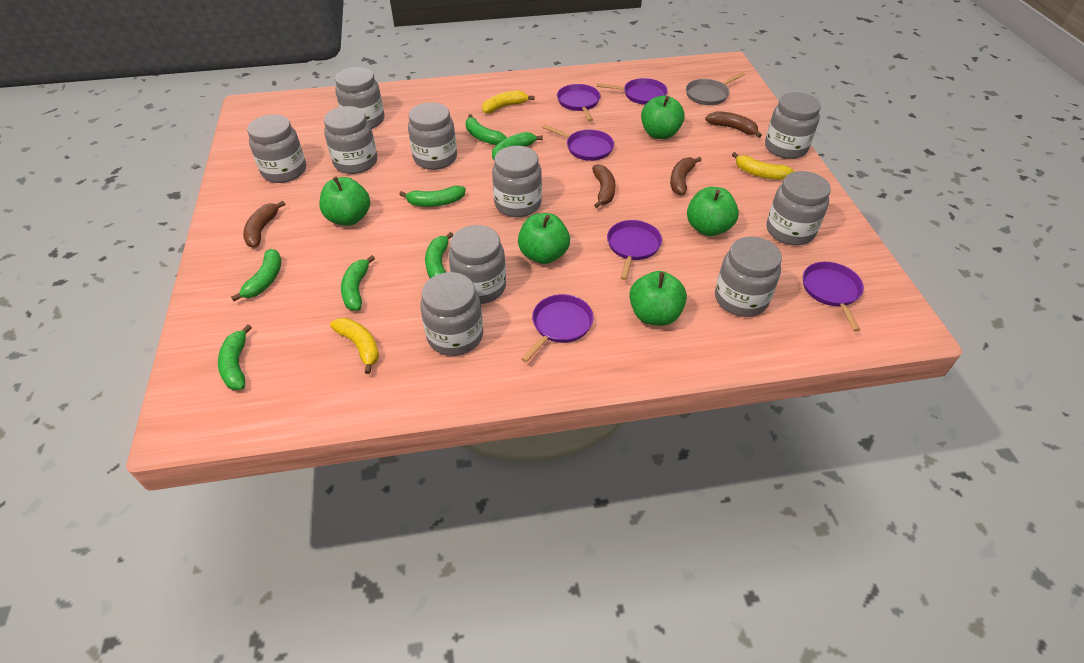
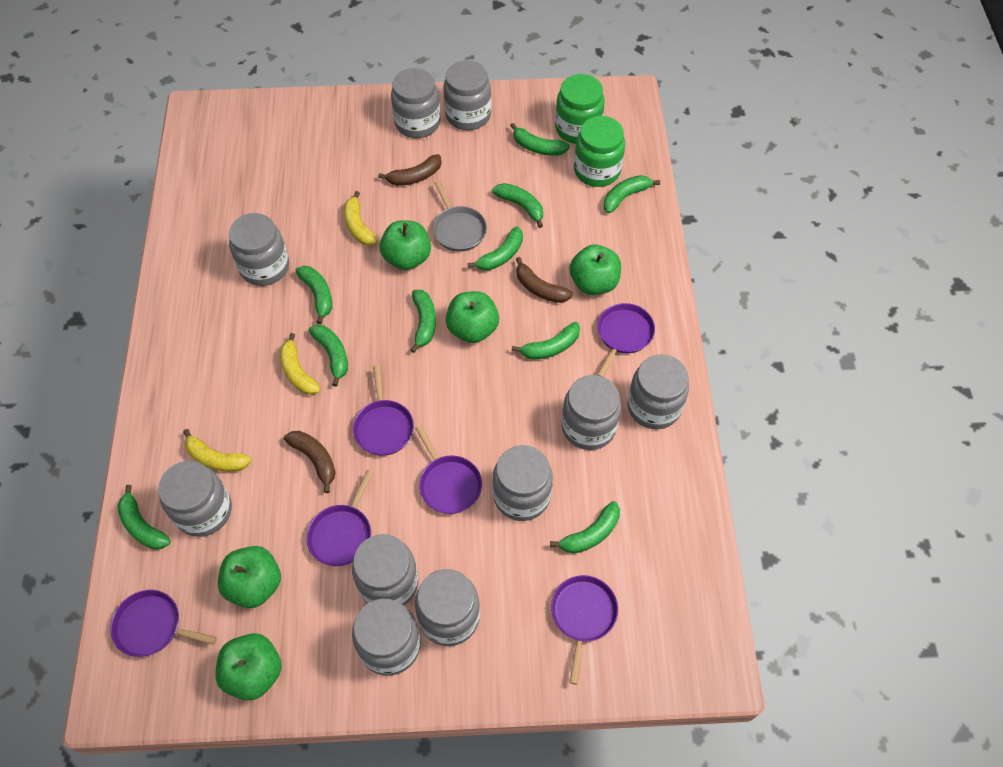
brown banana: [243,201,285,248] [592,164,616,208] [670,157,702,195] [705,111,762,138] = 4 -> [284,431,336,493] [378,154,442,186] [516,257,573,303] = 3
green banana: [218,324,252,390] [231,249,281,301] [341,255,375,311] [399,186,466,207] [425,232,454,279] [466,114,507,145] [492,132,543,159] = 7 -> [117,485,171,550] [295,266,332,324] [309,325,348,387] [410,290,436,353] [467,226,523,271] [492,183,543,228] [510,123,570,156] [512,322,580,360] [550,501,620,554] [604,175,660,213] = 10
green jar: none = 0 -> [555,74,605,144] [574,116,625,187] = 2

